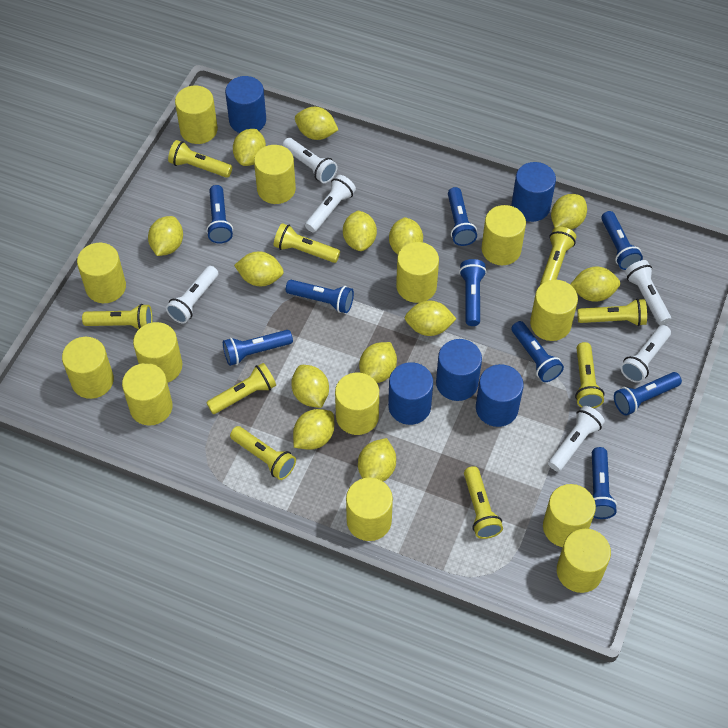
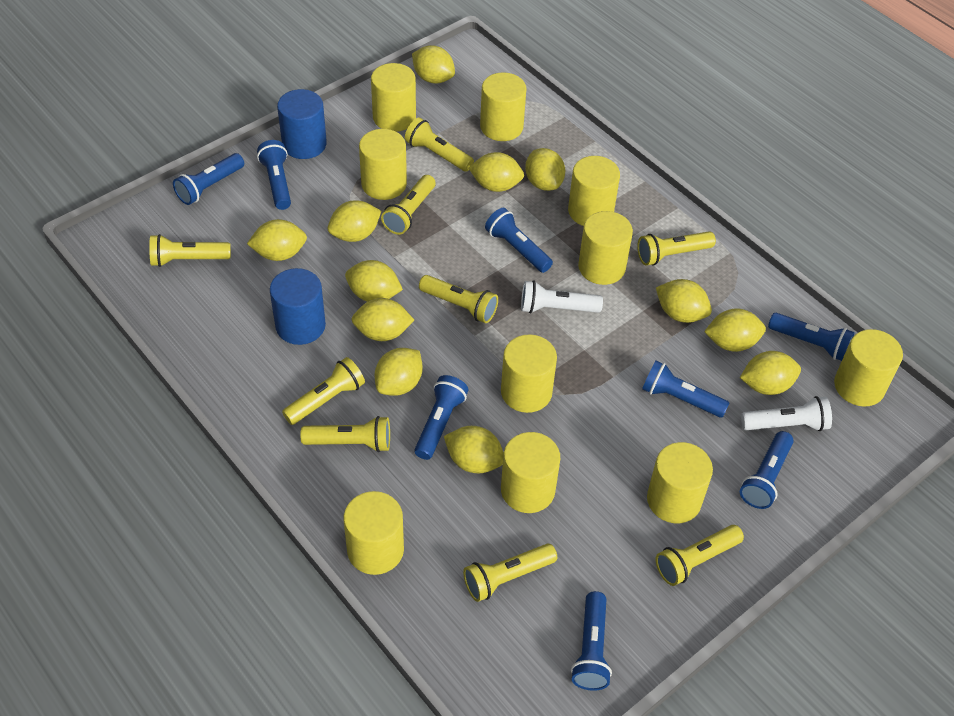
blue cylinder: [225,76,266,133] [388,362,433,425] [436,339,482,401] [476,364,524,427] [512,162,556,222] = 5 -> [270,268,326,345] [277,89,327,159] = 2
blue flashlight: [206,185,233,244] [223,330,293,366] [286,280,354,313] [448,187,477,246] [459,259,487,326] [511,321,564,382] [592,447,617,519] [601,211,643,270] [614,372,682,416] = 9 -> [173,153,244,205] [257,140,291,210] [414,375,468,460] [485,208,553,273] [571,591,612,691] [642,361,729,418] [740,431,794,509] [768,313,854,361] = 8
white flashlight: [166,266,218,324] [282,138,337,183] [305,175,356,233] [548,406,605,472] [620,325,671,383] [625,260,671,325] = 6 -> [521,280,603,313] [741,396,832,431] = 2
yellow cylinder: [62,337,114,399] [77,243,126,303] [122,363,173,426] [133,322,182,383] [175,86,218,144] [254,145,296,204] [335,373,379,435] [346,477,393,541] [396,242,439,303] [482,205,526,266] [530,280,578,341] [543,484,596,547] [557,529,611,593] = 13 -> [343,491,404,575] [359,129,407,200] [371,63,416,132] [480,72,527,141] [501,334,557,413] [501,432,560,513] [568,156,620,226] [578,211,633,285] [647,442,713,523] [834,329,903,407] = 10
yellow lemon: [148,216,183,256] [233,129,266,166] [234,251,284,286] [291,365,329,408] [293,409,334,450] [295,107,338,140] [343,211,377,251] [358,438,396,482] [359,342,397,383] [389,217,423,255] [405,300,456,336] [551,194,587,230] [570,267,620,302] = 13 -> [247,219,307,261] [328,200,381,242] [345,260,403,302] [351,298,414,341] [374,348,423,396] [412,45,455,84] [444,426,504,473] [468,152,524,192] [525,148,565,191] [656,279,712,323] [704,308,766,352] [740,351,801,395] = 12

